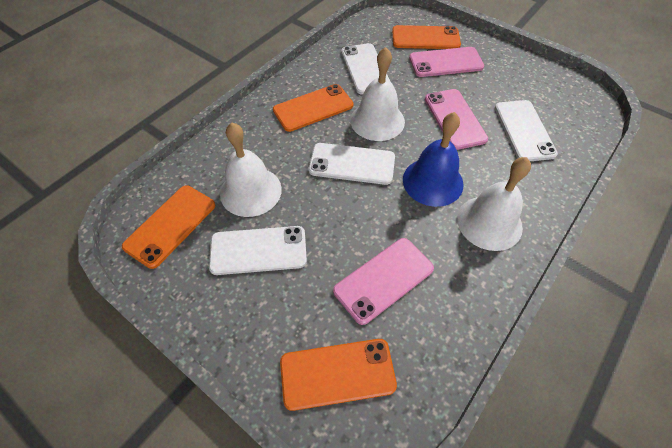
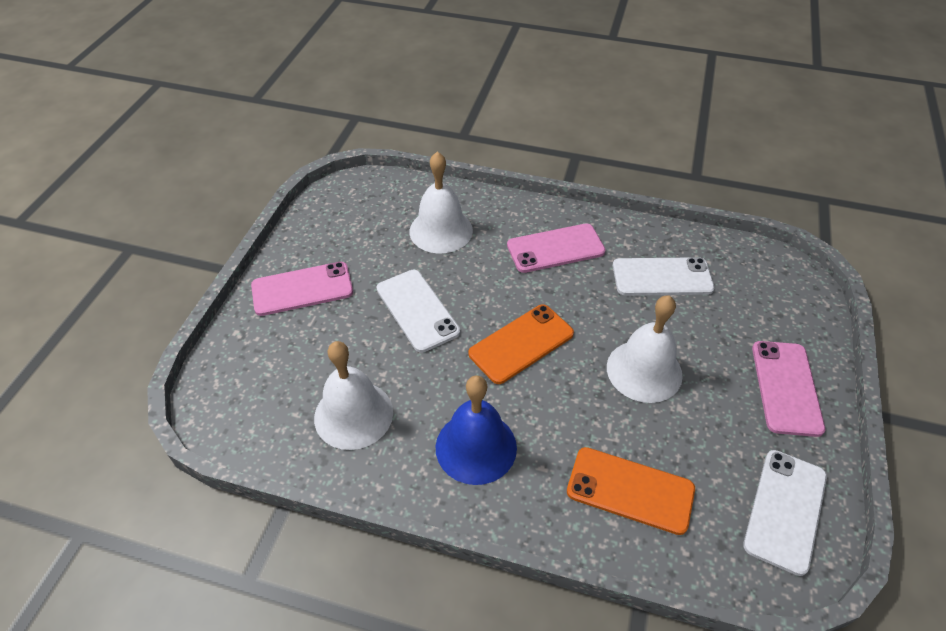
orange phone: [122,185,215,269] [273,84,353,132] [280,339,397,411] [392,25,461,49] = 4 -> [468,304,574,384] [567,447,695,535] = 2
white phone: [209,226,307,275] [309,143,395,185] [341,43,390,94] [495,100,558,161] = 4 -> [376,270,460,353] [613,257,715,296] [743,450,827,576] = 3

